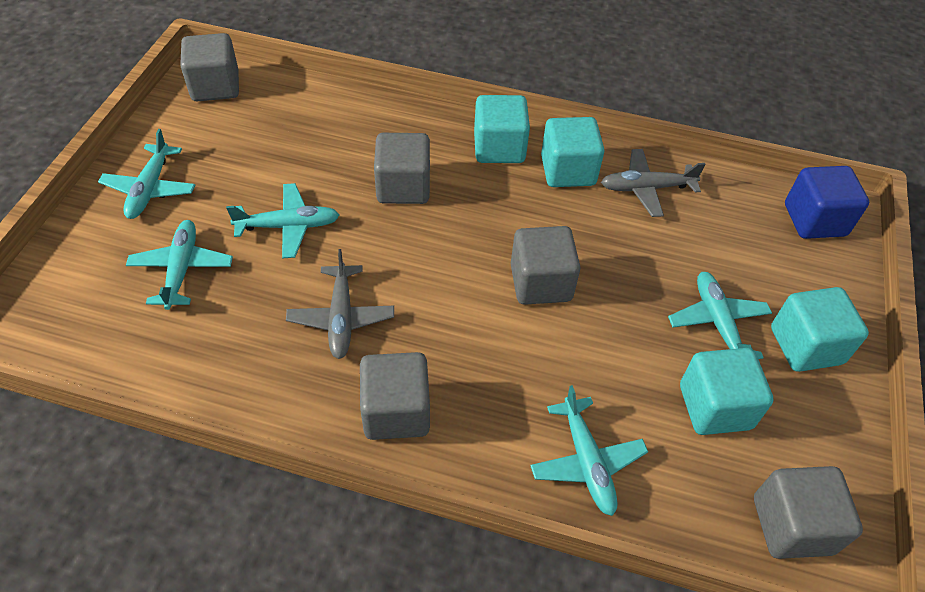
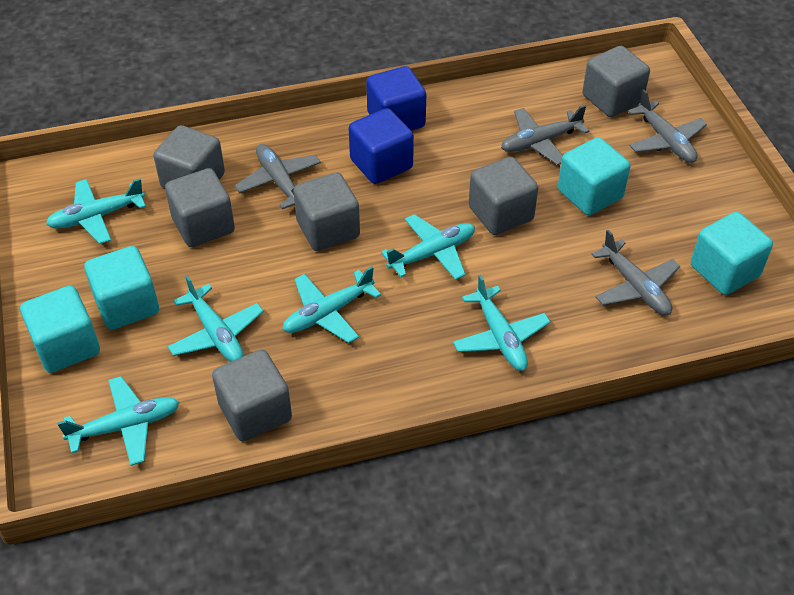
blue cube: [785,166,869,239] = 1 -> [349,108,414,184] [366,66,426,131] = 2
grey cube: [180,33,239,101] [360,352,430,440] [374,133,430,204] [511,226,580,305] [754,466,863,559] = 5 -> [153,125,225,189] [165,168,235,247] [212,350,292,441] [293,172,360,251] [469,157,538,235] [582,46,650,117] = 6
grey plane: [286,249,394,359] [601,149,706,217] = 2 -> [235,144,321,209] [501,105,589,165] [591,230,680,315] [628,89,707,163] = 4
turquoise plane: [98,129,195,219] [126,220,233,310] [226,183,339,259] [530,385,648,516] [668,272,772,359] = 5 -> [46,179,146,244] [57,376,180,466] [167,276,264,362] [283,266,381,343] [381,214,475,280] [453,275,550,371] = 6

